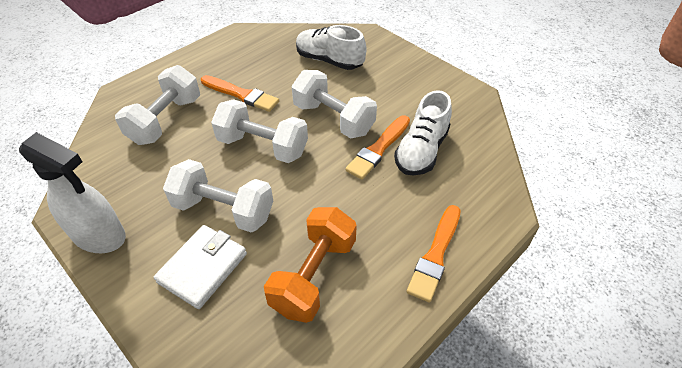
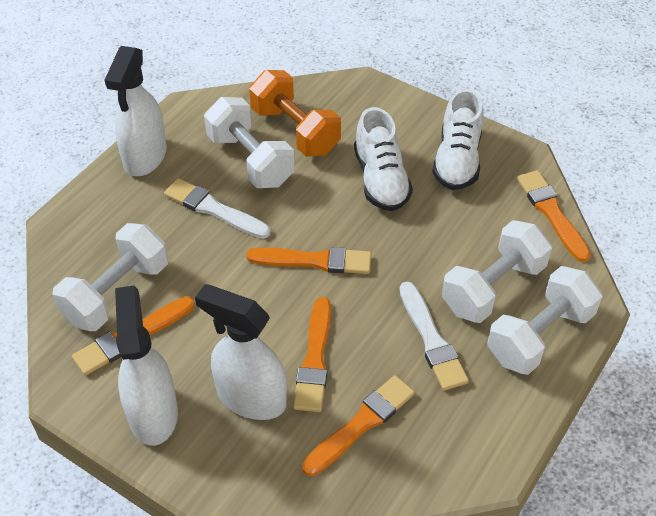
orange brush: [201,75,279,112] [345,115,410,180] [407,205,460,303] = 3 -> [72,296,195,376] [246,247,371,274] [293,297,331,412] [302,375,415,476] [517,170,591,262] = 5
white brush: none = 0 -> [164,178,270,239] [399,282,469,391] = 2
white spray bottle: [19,132,126,253] = 1 -> [104,46,167,176] [115,286,178,446] [195,284,287,420] = 3
white wallet: [154,225,247,309] = 1 -> none = 0

